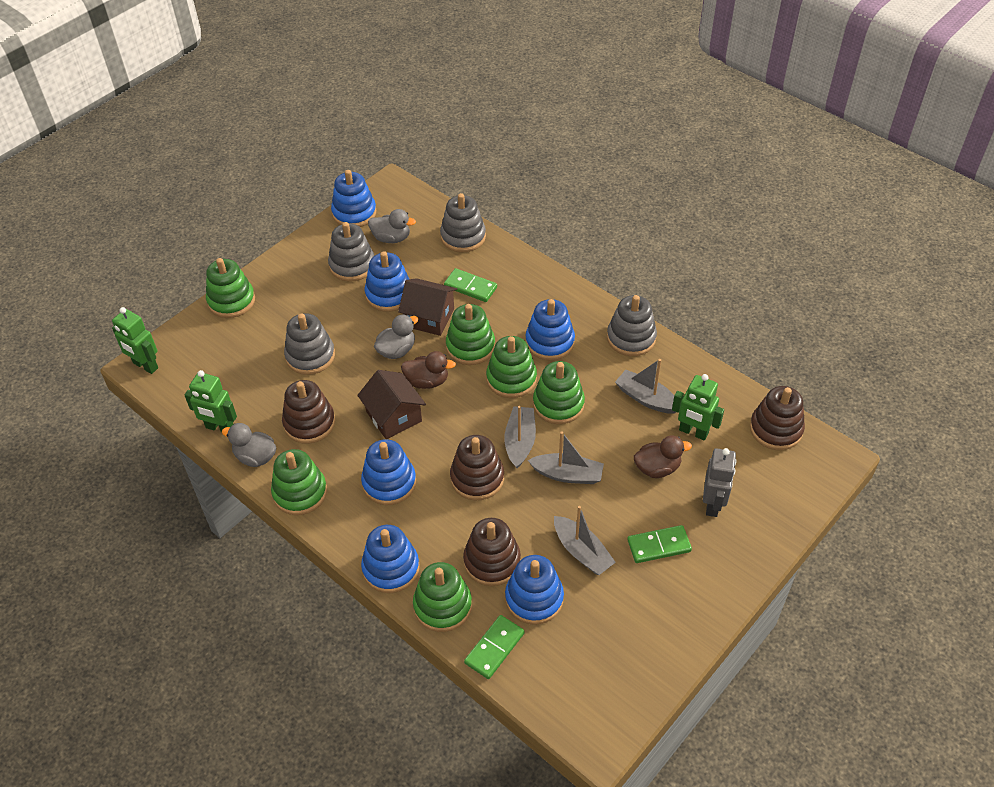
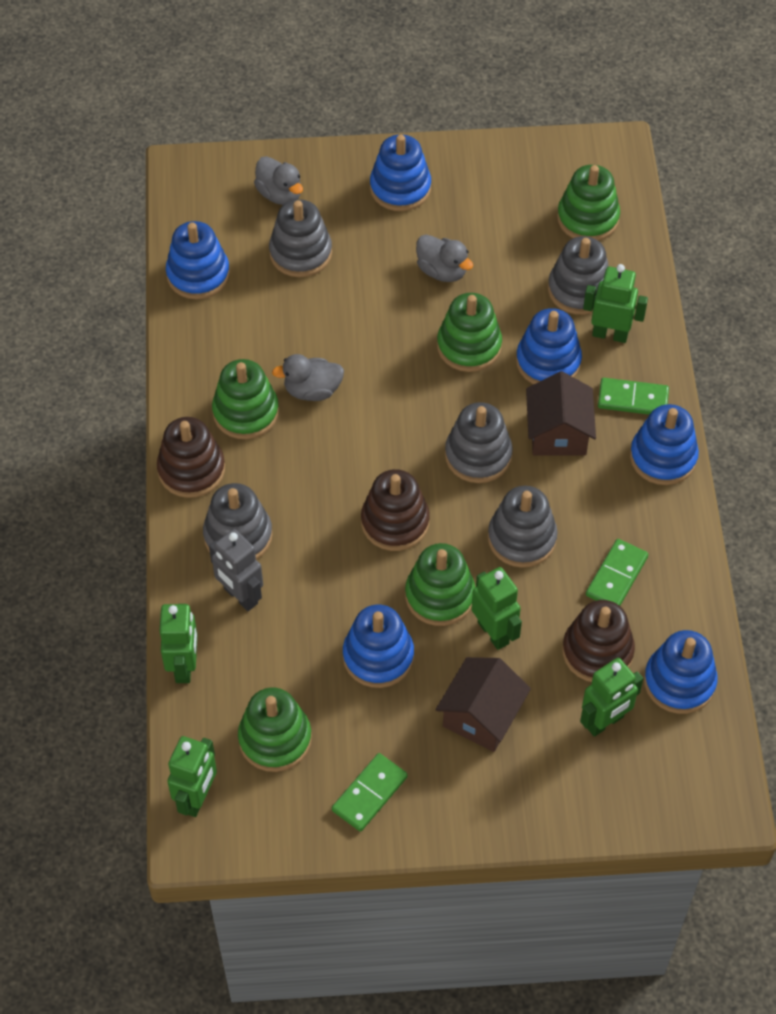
brown duck: [401,351,456,389] [634,435,692,478] = 2 -> none = 0
brown stacking toy: [282,380,335,444] [450,435,504,501] [463,518,521,586] [750,386,805,450] = 4 -> [157,417,225,498] [361,469,430,551] [562,600,635,682] = 3
green robot: [112,307,158,374] [185,370,237,433] [672,374,724,440] = 3 -> [160,604,198,683] [167,736,217,817] [471,567,522,650] [580,658,644,737] [583,264,648,343] = 5
green stacking toy: [206,258,255,318] [271,449,327,515] [413,562,472,632] [446,304,495,365] [486,336,537,398] [533,361,585,424] = 6 -> [212,359,279,439] [238,688,312,772] [405,543,475,626] [437,293,502,372] [557,165,620,241] = 5
grey boat: [504,406,536,468] [528,431,604,484] [554,506,616,575] [615,359,676,414] = 4 -> none = 0
grey stacking toy: [284,313,335,375] [328,222,374,282] [440,193,486,252] [607,295,657,356] = 4 -> [203,483,273,560] [269,199,332,277] [445,402,513,483] [488,486,558,568] [548,236,609,315] = 5

